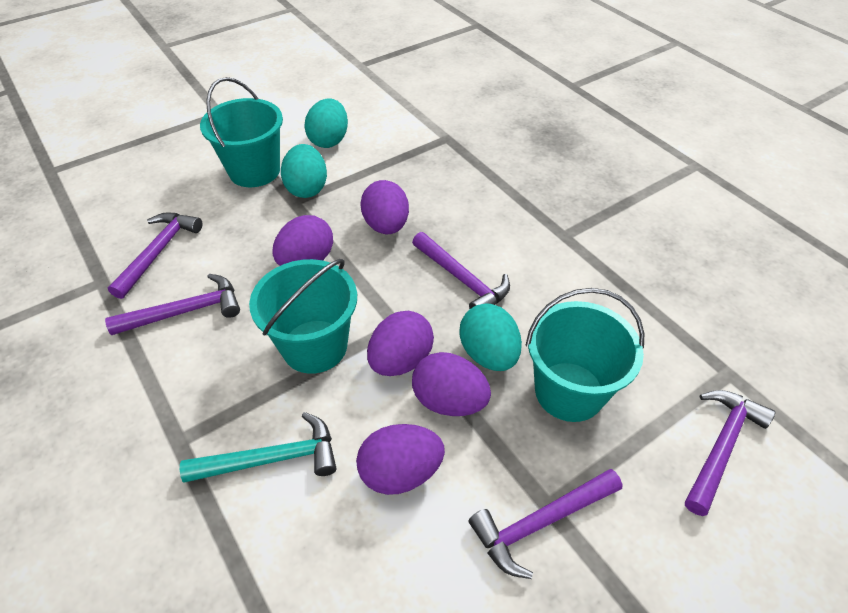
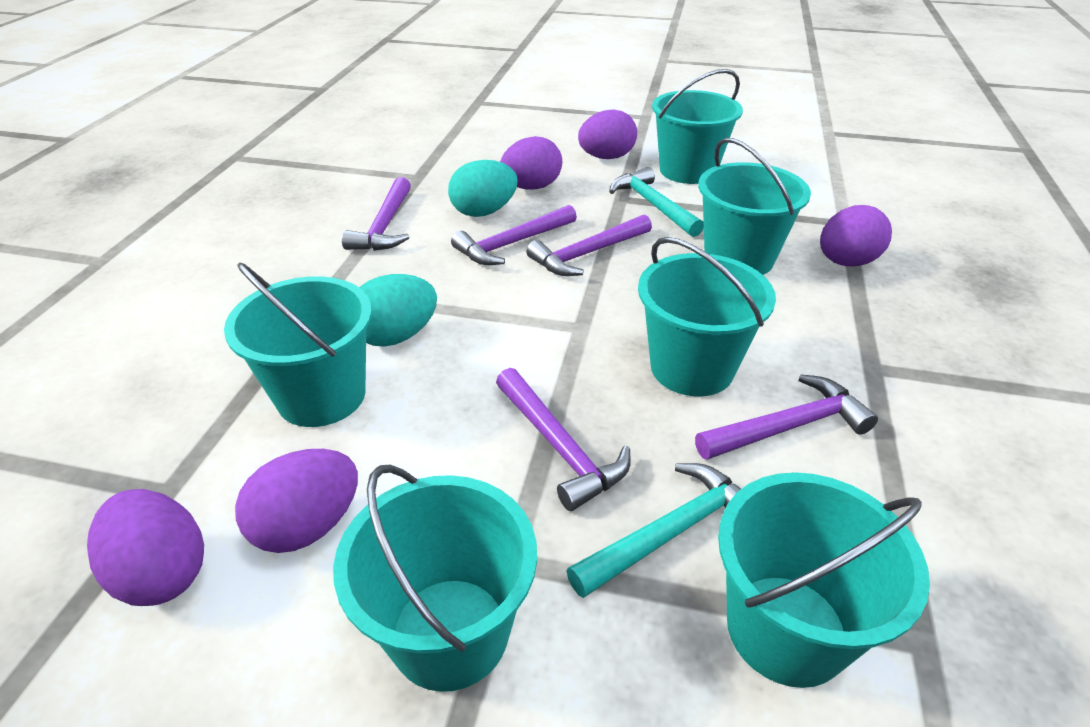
turquoise bucket: [200,77,283,187] [249,259,357,374] [526,288,644,422] = 3 -> [224,262,372,427] [333,464,537,692] [638,237,776,396] [652,69,743,184] [698,138,811,275] [718,472,930,688] = 6
turquoise egg: [281,144,327,198] [304,98,348,148] [460,304,522,371] = 3 -> [359,274,437,347] [448,160,518,217] = 2
turquoise hammer: [180,412,336,483] = 1 -> [566,463,741,598] [609,167,704,237] = 2

